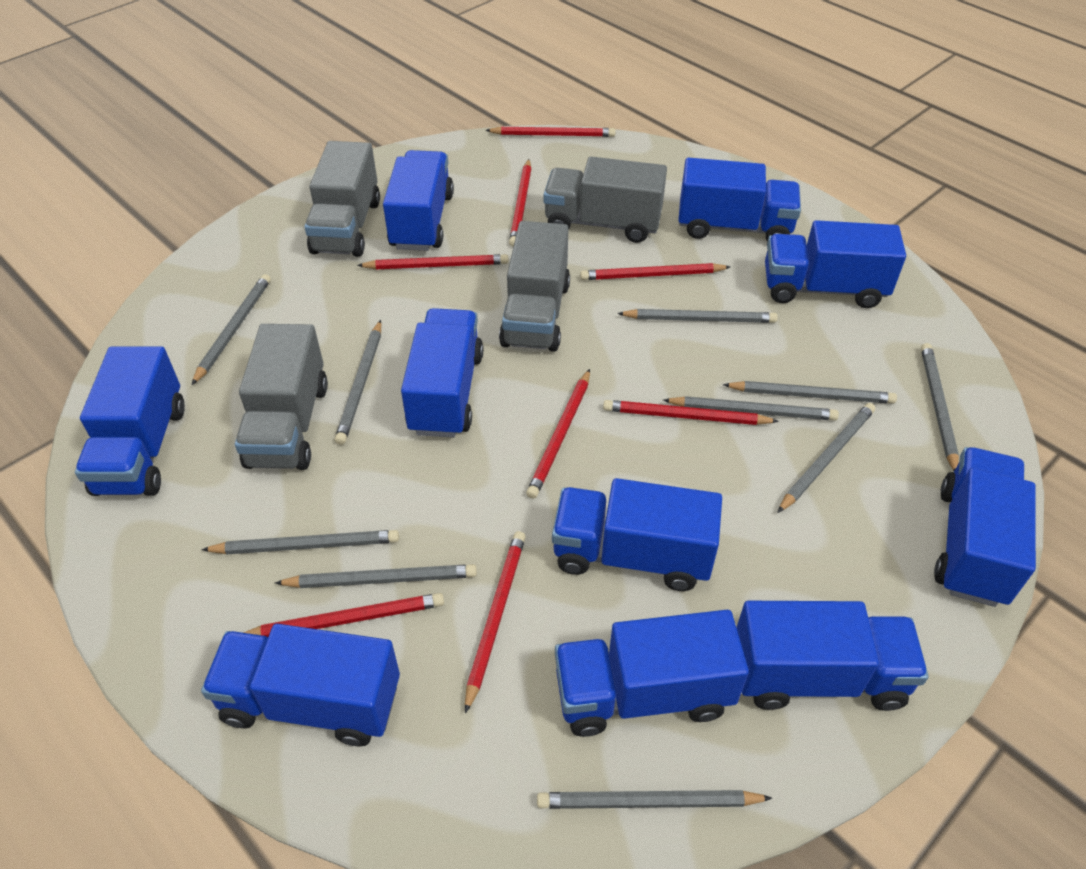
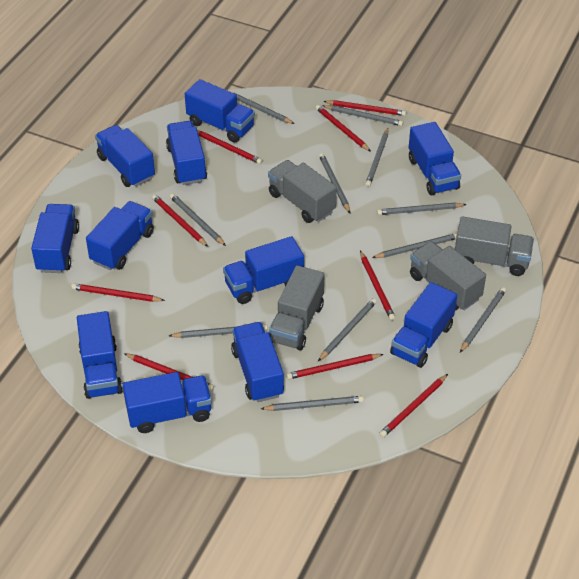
blue truck: [75,346,185,496] [201,624,400,746] [383,150,454,251] [401,308,483,438] [552,478,722,591] [555,610,749,737] [678,158,801,241] [736,601,929,711] [765,220,906,308] [934,447,1036,607] = 10 -> [31,204,79,273] [77,311,123,399] [86,201,154,270] [95,125,155,187] [123,372,212,433] [166,121,207,185] [185,79,255,143] [223,236,304,304] [231,322,284,402] [390,282,457,368] [409,122,461,195] = 11
grey pencil: [192,274,271,385] [201,530,399,555] [275,564,477,588] [335,320,381,445] [537,790,772,809] [617,309,778,323] [663,396,839,421] [723,381,897,404] [778,403,875,513] [921,343,959,471] = 10 -> [169,324,268,338] [170,193,226,246] [227,90,294,124] [261,396,364,411] [318,298,377,361] [319,153,350,213] [322,105,403,126] [365,128,388,186] [372,233,457,258] [377,203,467,215] [460,287,506,353] = 11
red pencil: [243,593,444,637] [357,254,508,269] [465,531,526,714] [485,126,616,137] [509,159,531,247] [526,369,590,499] [580,263,730,280] [603,400,779,425] = 8 -> [71,283,165,302] [124,353,214,391] [152,195,208,247] [197,130,262,164] [286,354,384,379] [316,105,371,152] [324,100,406,116] [360,251,395,320] [379,374,448,437] = 9

